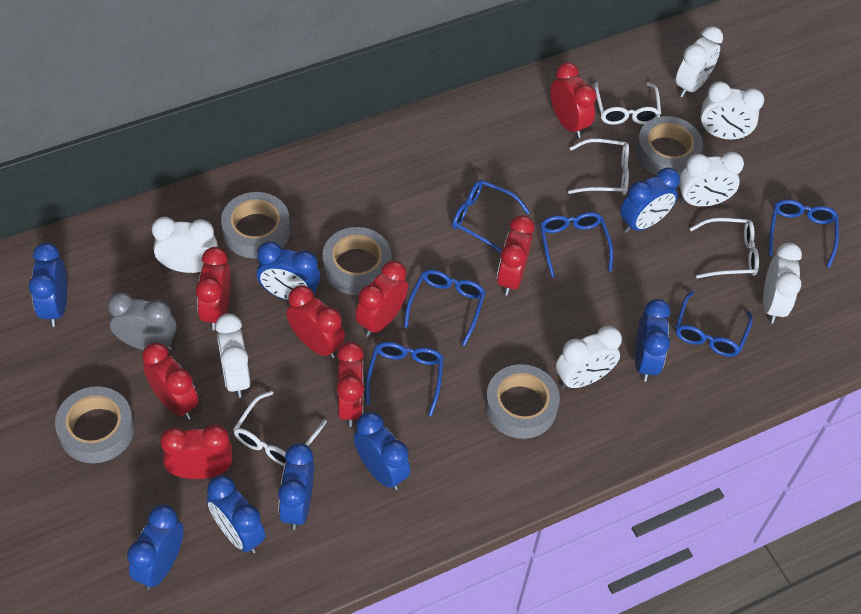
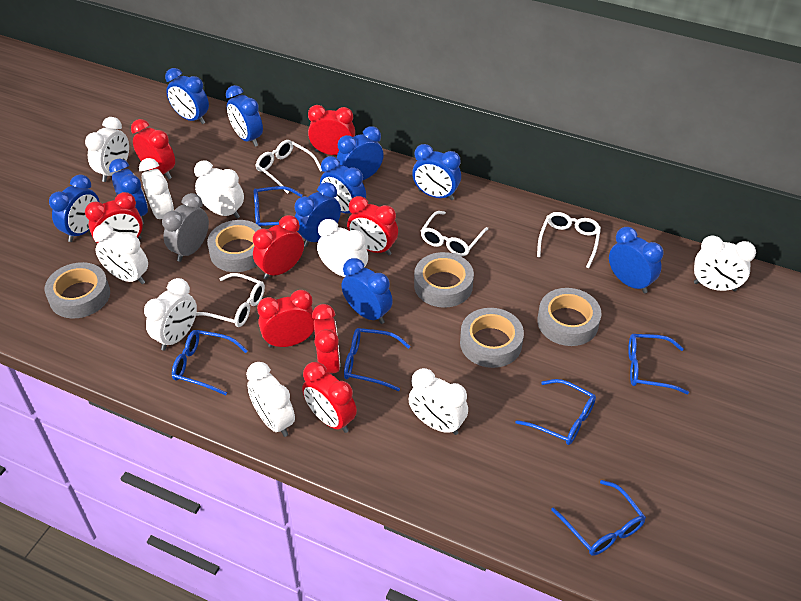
blue clock: [29,243,67,327] [127,505,184,590] [207,475,266,554] [257,241,320,300] [278,443,314,530] [353,412,410,490] [620,167,680,233] [635,299,670,382] = 8 -> [49,175,99,242] [109,158,148,224] [165,68,209,124] [226,85,263,147] [294,182,341,247] [320,156,366,214] [337,126,384,180] [341,258,393,324] [412,144,461,200] [609,227,664,293] = 10
white clock: [152,217,218,273] [215,313,251,398] [556,326,622,389] [676,26,723,97] [679,152,744,207] [701,81,764,140] [763,243,802,324] = 7 -> [85,117,129,182] [93,224,148,284] [139,158,174,219] [144,278,197,351] [194,161,244,219] [246,362,295,437] [317,219,368,277] [408,368,468,435] [694,235,756,291] = 9

